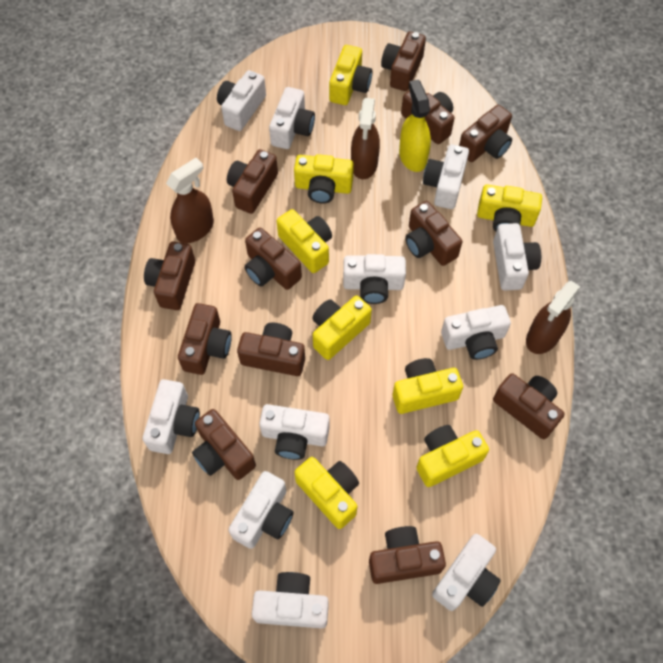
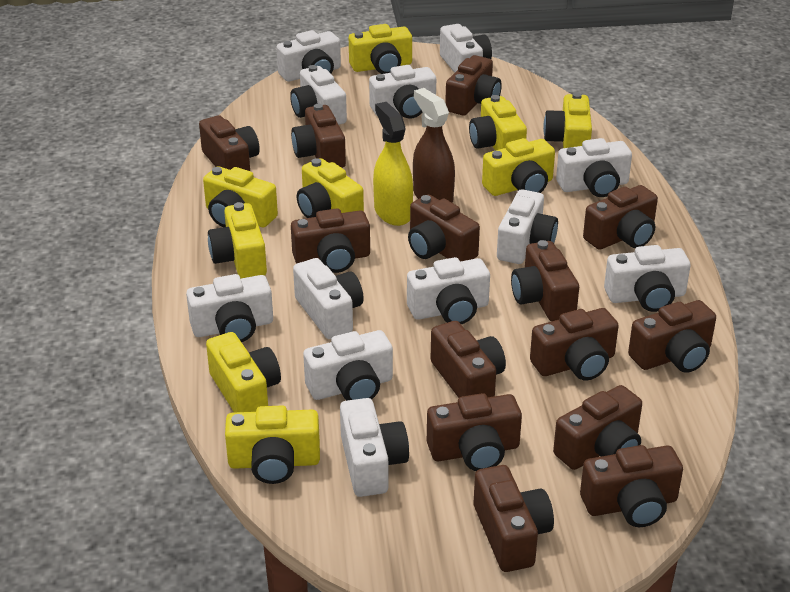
brown camera: [144,241,195,310] [178,303,232,375] [192,409,256,480] [227,149,278,214] [237,323,305,376] [245,228,302,290] [369,526,446,584] [381,31,426,91] [401,90,454,144] [405,201,462,266] [459,105,512,162] [493,373,564,439] = 12 -> [199,115,260,171] [291,104,346,168] [291,208,370,273] [408,195,480,261] [427,393,522,471] [431,321,506,398] [445,55,502,115] [474,465,554,572] [511,240,579,321] [530,308,619,381] [553,385,642,470] [580,445,683,527] [583,185,658,250] [628,300,716,373] = 14
brown spray bottle: [166,158,214,243] [351,98,380,179] [526,281,580,354] = 3 -> [413,88,455,203] = 1
white camera: [143,379,200,454] [217,70,266,131] [229,471,293,549] [252,572,329,629] [259,404,330,460] [269,87,315,149] [343,254,406,304] [423,144,469,209] [432,534,501,611] [441,305,511,360] [493,223,541,290] = 11 -> [186,274,273,342] [276,30,341,82] [290,65,347,125] [293,258,363,339] [303,330,393,401] [340,398,409,497] [369,65,436,119] [407,257,490,324] [440,24,492,73] [497,189,558,264] [556,138,632,197] [604,245,691,312] = 12
yellow camera: [277,209,332,273] [294,154,354,204] [294,457,359,529] [312,296,372,360] [329,45,372,105] [393,358,463,414] [416,425,489,487] [477,184,542,232] = 8 -> [203,166,278,227] [206,332,281,413] [208,202,267,278] [225,405,320,484] [297,158,364,218] [349,24,412,74] [469,95,527,151] [482,138,555,196] [543,92,592,148] = 9

